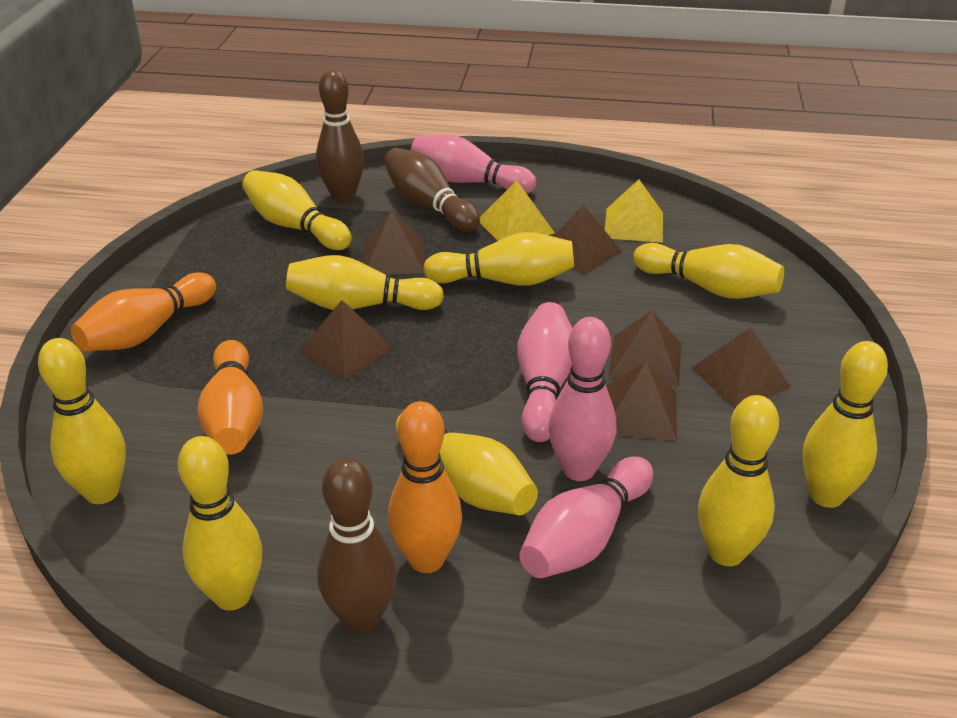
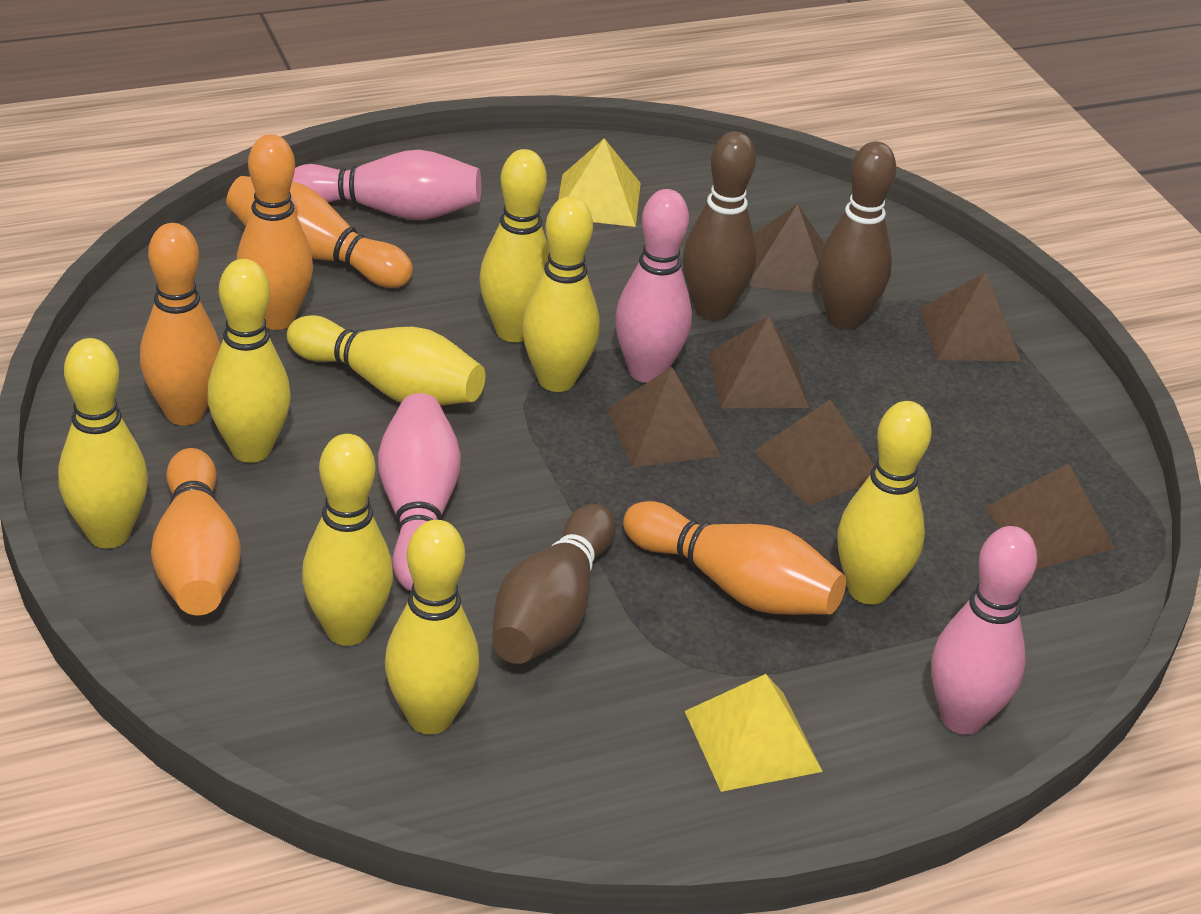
orange bowling pin: [71,272,216,351] [197,340,263,455] [388,401,462,573] = 3 -> [140,223,221,425] [151,448,241,615] [226,176,413,288] [237,134,313,330] [623,501,846,615] = 5
yellow bowling pin: [38,338,126,504] [178,436,262,611] [242,170,352,250] [286,255,444,310] [396,413,538,515] [423,232,574,286] [633,243,784,299] [698,395,779,566] [802,341,888,508] = 9 -> [58,338,148,548] [207,259,291,463] [287,315,485,406] [302,434,393,646] [385,520,479,734] [480,149,550,342] [522,196,600,392] [838,401,932,605] = 8

